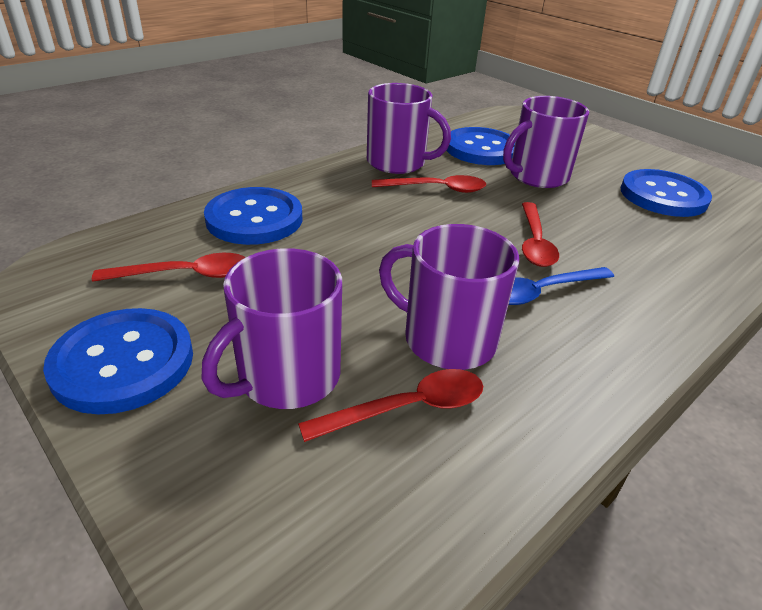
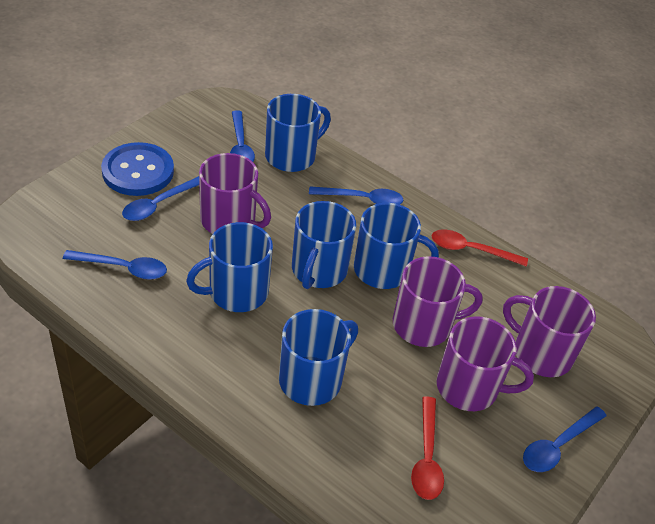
blue button: [43,308,193,415] [204,187,302,245] [446,127,515,165] [620,169,712,217] = 4 -> [101,142,174,196] = 1
blue mug: none = 0 -> [186,222,273,312] [265,94,331,172] [279,309,358,406] [292,201,356,289] [354,203,439,289] = 5
blue spoon: [509,267,614,305] = 1 -> [63,250,167,280] [122,176,199,221] [230,110,255,162] [309,186,403,205] [523,406,607,472] = 5
red spoon: [92,253,246,282] [298,369,483,442] [372,175,486,193] [522,202,559,267] = 4 -> [411,396,444,500] [432,229,528,267] = 2

